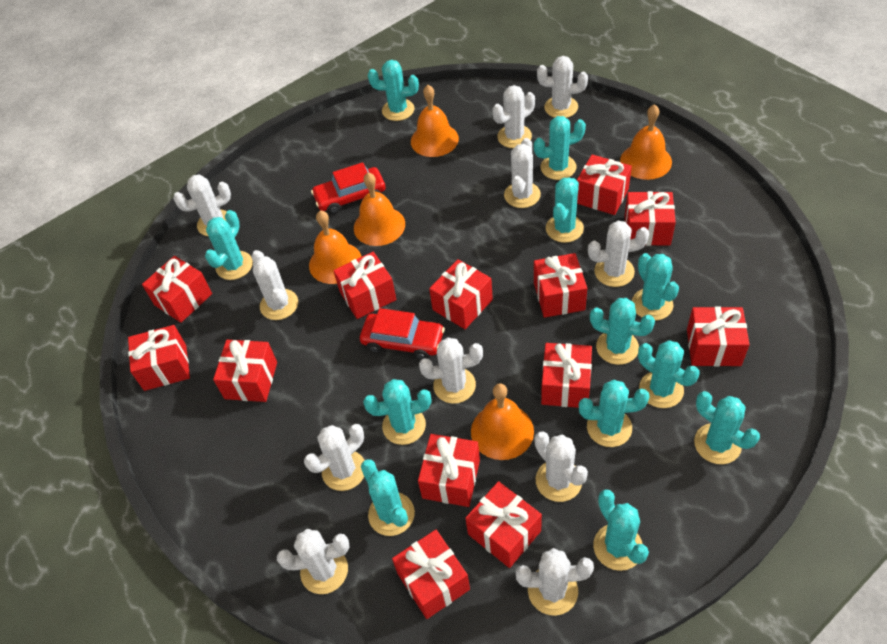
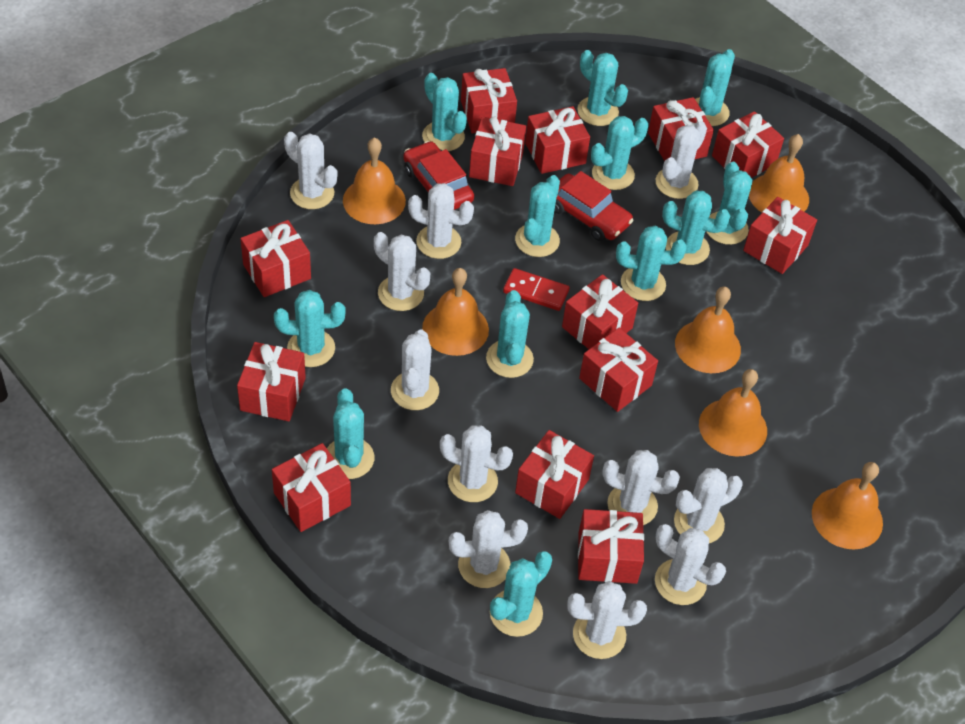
orange bell: [309,210,362,284] [354,173,405,246] [411,85,459,157] [471,383,534,460] [620,104,672,180] = 5 -> [343,137,406,224] [422,268,489,356] [675,287,741,373] [699,369,767,457] [749,134,809,213] [812,462,883,550] = 6
red domino: none = 0 -> [503,268,570,311] = 1

